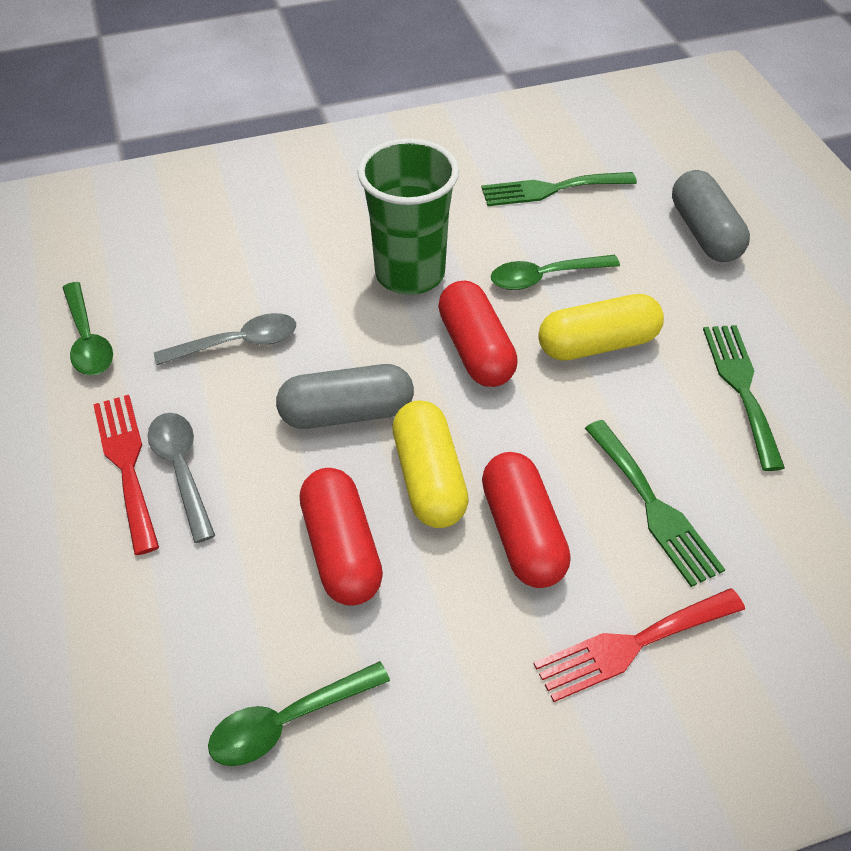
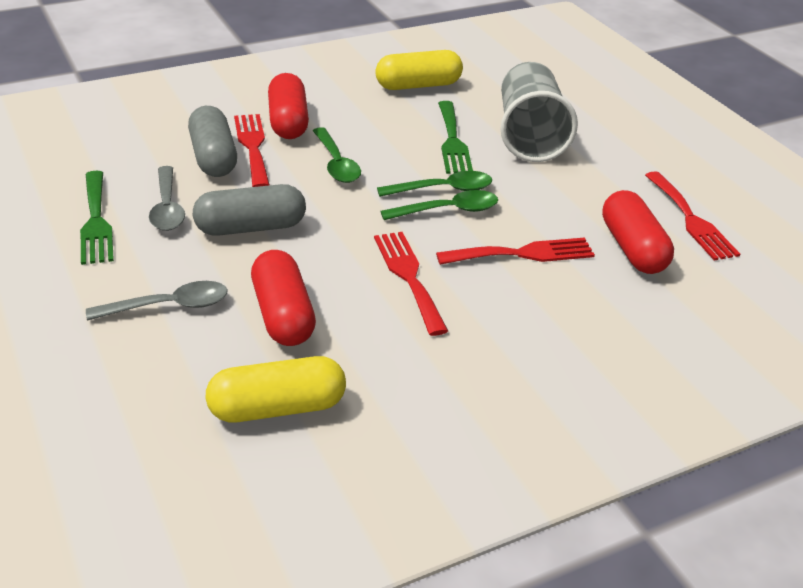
green cup: [358,138,459,295] = 1 -> none = 0
green fork: [482,172,637,206] [585,420,725,587] [703,325,785,471] = 3 -> [80,171,114,265] [438,101,473,174] = 2
grey cup: none = 0 -> [501,62,578,162] = 1
red fork: [93,395,159,555] [534,588,745,702] = 2 -> [234,114,270,187] [374,232,448,336] [436,237,595,265] [645,171,740,261] = 4

